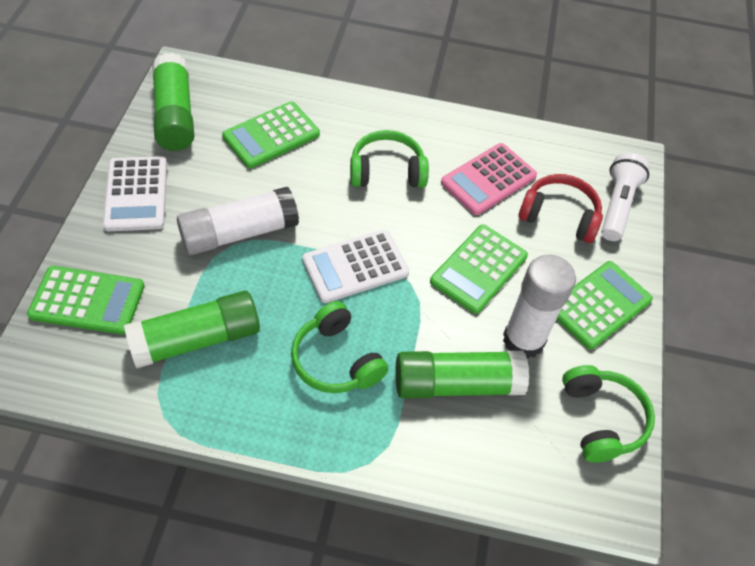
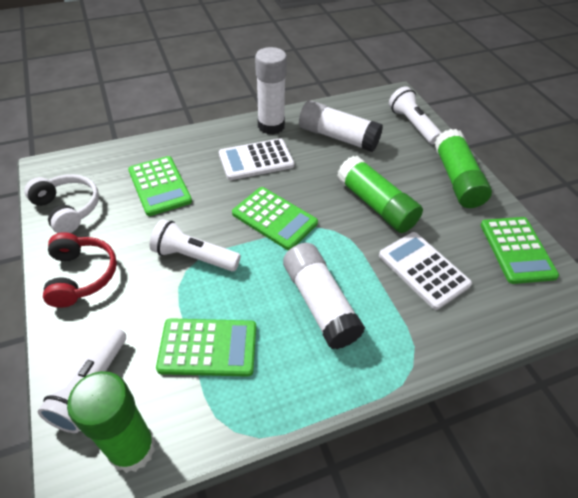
green headphones: [291,301,388,393] [350,130,429,188] [562,365,655,463] = 3 -> none = 0
pink calculator: [441,143,537,215] = 1 -> none = 0
white flashlight: [601,153,650,241] = 1 -> [38,326,126,433] [150,219,241,272] [389,86,442,145] = 3
white glue stick: [177,187,299,255] [503,255,576,359] = 2 -> [255,47,287,135] [283,243,365,350] [299,100,383,152] = 3
white headphones: none = 0 -> [25,174,99,233] = 1

